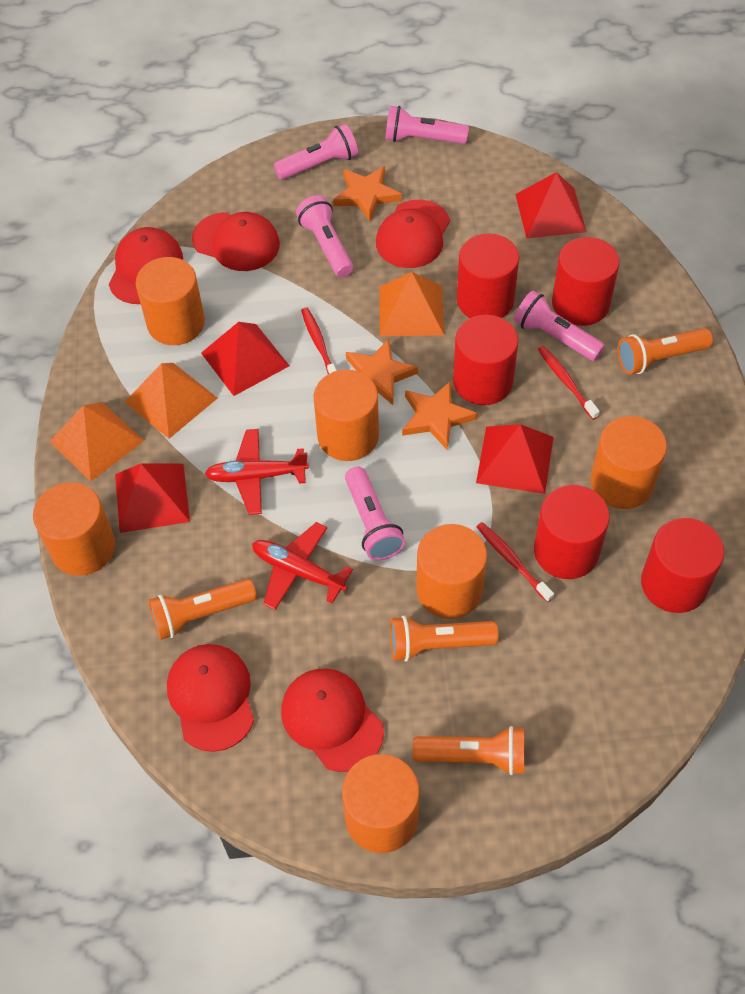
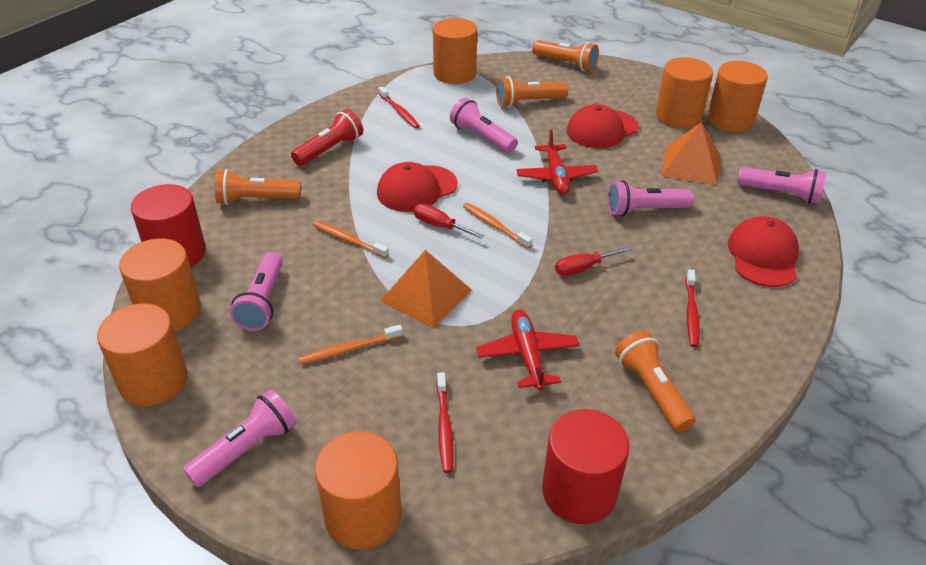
orange pyramid: [49,402,144,481] [125,363,218,439] [379,272,444,336] = 3 -> [380,250,472,328] [661,122,720,185] = 2
orange star: [333,166,402,222] [346,339,418,405] [402,381,477,449] = 3 -> none = 0
orange toothbrush: none = 0 -> [299,325,403,364] [312,220,389,258] [463,203,532,249] = 3
red cap: [109,227,183,304] [167,644,254,752] [192,212,280,271] [281,668,384,772] [376,200,450,268] = 5 -> [377,162,458,212] [567,104,639,148] [728,216,799,287] = 3
red cylinder: [453,315,519,405] [456,233,519,318] [534,485,610,579] [552,237,619,326] [641,518,724,613] = 5 -> [131,184,206,267] [542,409,630,524] = 2
red flashlight: none = 0 -> [291,109,363,166] = 1
red pyramid: [115,463,190,533] [201,322,289,396] [476,424,553,494] [515,172,587,238] = 4 -> none = 0
red screwdriver: none = 0 -> [414,204,484,239] [555,246,632,276] = 2

